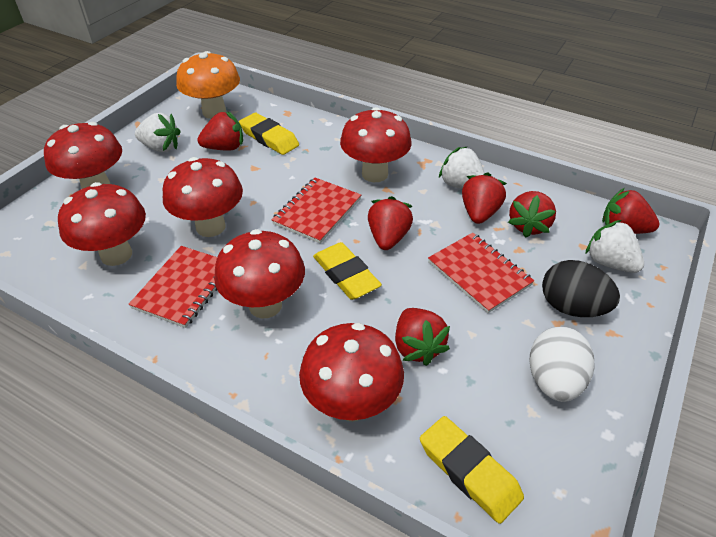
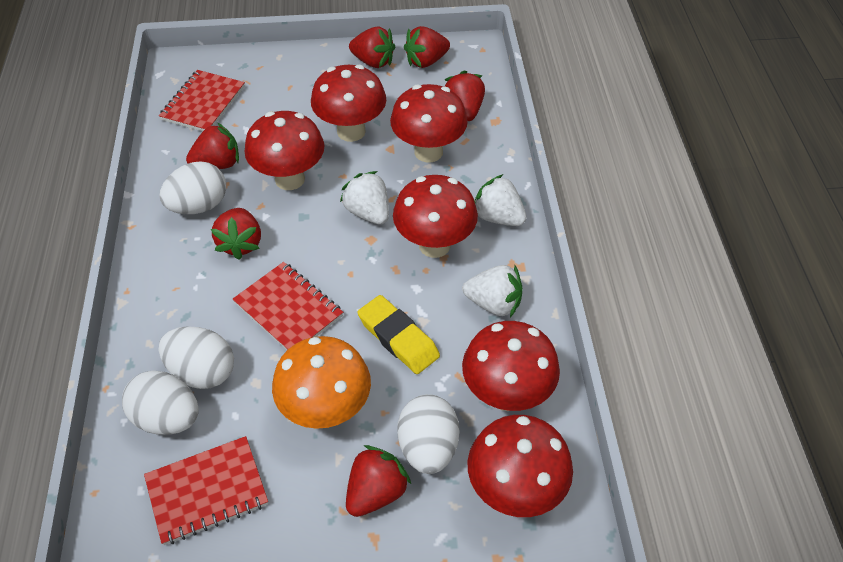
black egg: [542,260,620,317] = 1 -> none = 0
white egg: [530,327,595,402] = 1 -> [122,370,199,435] [159,161,226,214] [159,326,234,389] [397,394,460,474] = 4
yellow eraser: [239,113,299,155] [313,242,382,300] [420,416,524,524] = 3 -> [357,295,440,374] = 1

